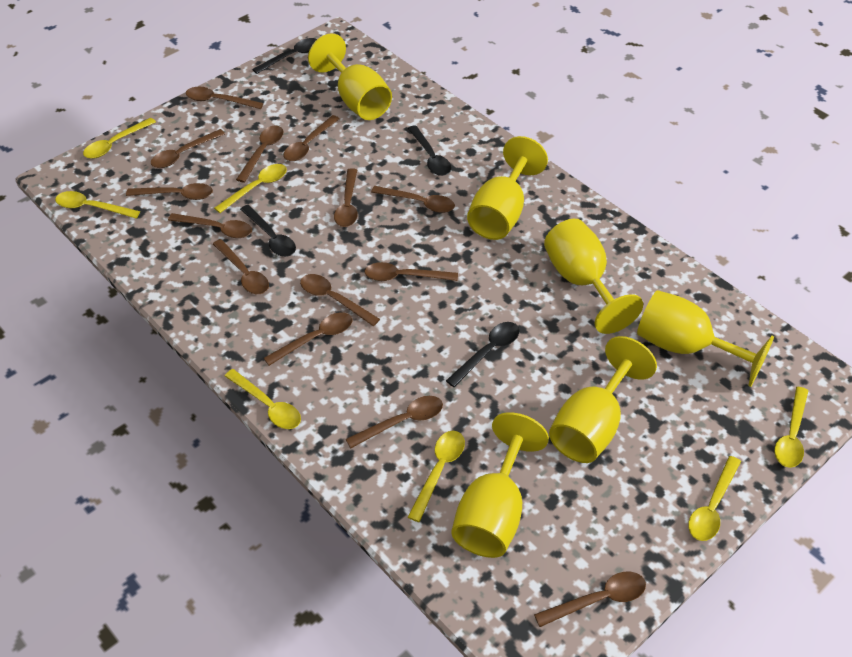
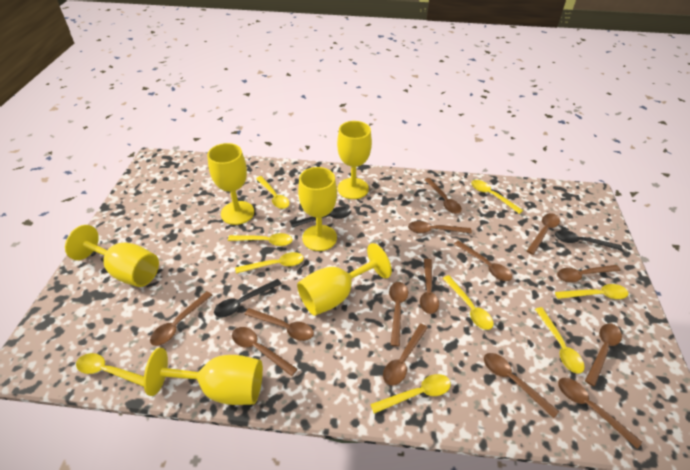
black spoon: [240,205,296,257] [252,38,317,74] [408,125,451,176] [446,322,519,387] = 4 -> [214,279,282,317] [291,207,351,228] [555,230,622,251] = 3
yellow spoon: [55,191,140,218] [83,118,156,159] [214,164,287,213] [225,369,301,429] [408,431,465,522] [688,456,741,541] [774,387,808,468] = 7 -> [76,353,144,387] [228,233,293,246] [235,252,304,274] [256,176,289,209] [370,374,451,414] [443,275,493,330] [471,180,523,214] [535,307,585,374] [555,284,629,299] = 9

